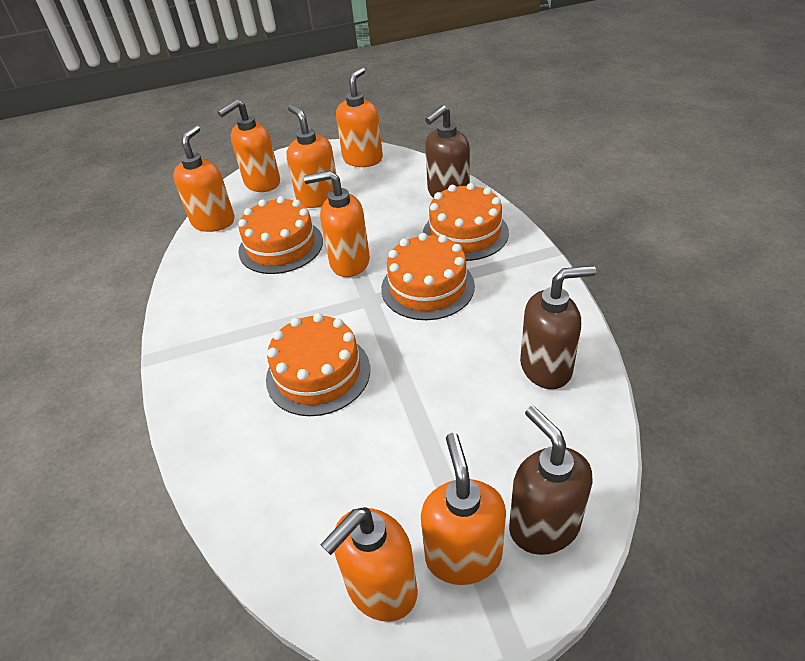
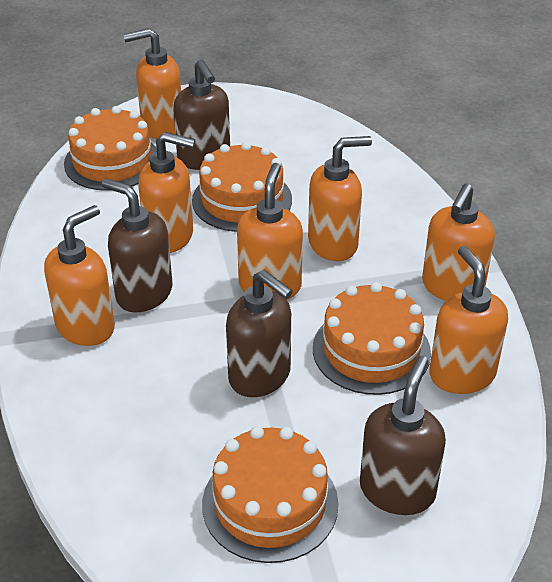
brown soap dispenser: [425,105,470,198] [509,406,593,555] [520,266,596,389] = 3 -> [102,178,172,312] [173,59,230,170] [226,270,293,397] [360,356,446,515] = 4

